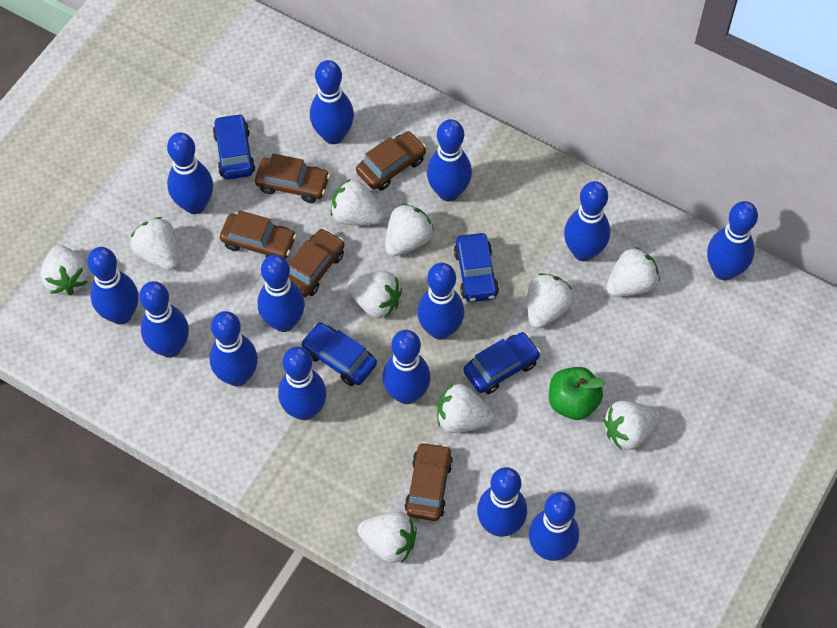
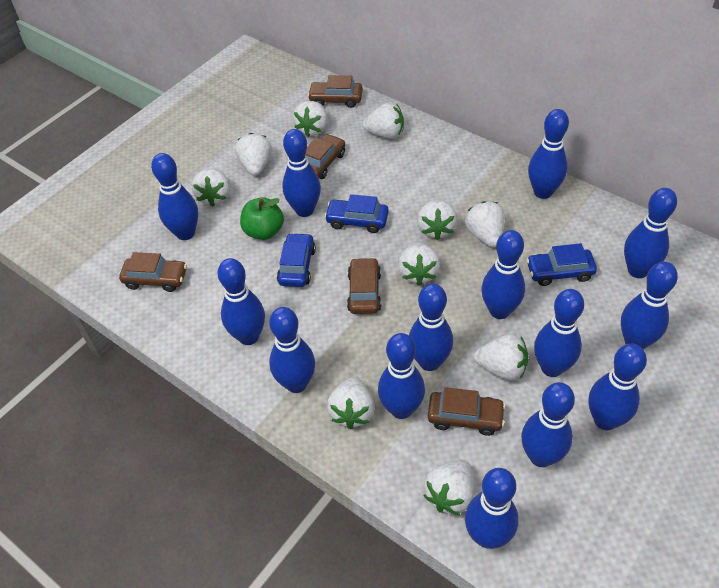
blue car: [213,113,255,180] [301,322,377,386] [454,233,499,302] [463,332,541,394] = 4 -> [277,233,316,287] [324,194,389,233] [526,243,597,286] = 3

